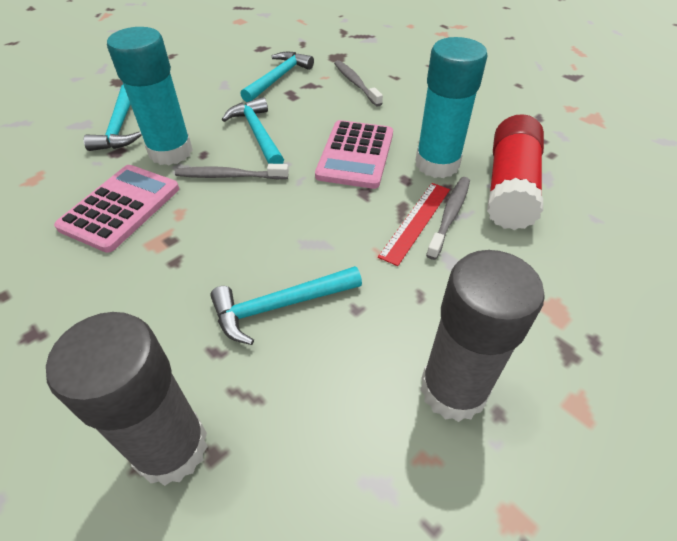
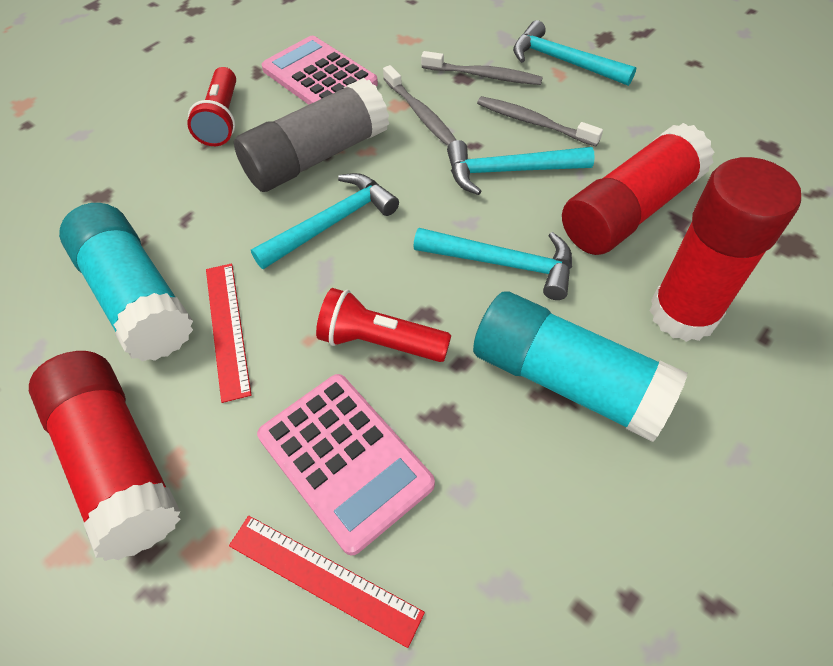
grey glue stick: [46,312,208,486] [420,250,545,422] = 2 -> [234,78,389,192] = 1
red flashlight: none = 0 -> [187,67,236,146] [316,288,451,362] = 2
red glue stick: [487,114,544,230] = 1 -> [29,351,181,561] [562,123,714,255] [649,157,801,342] = 3
red ruler: [378,183,450,266] = 1 -> [206,263,251,403] [229,516,425,648] = 2

